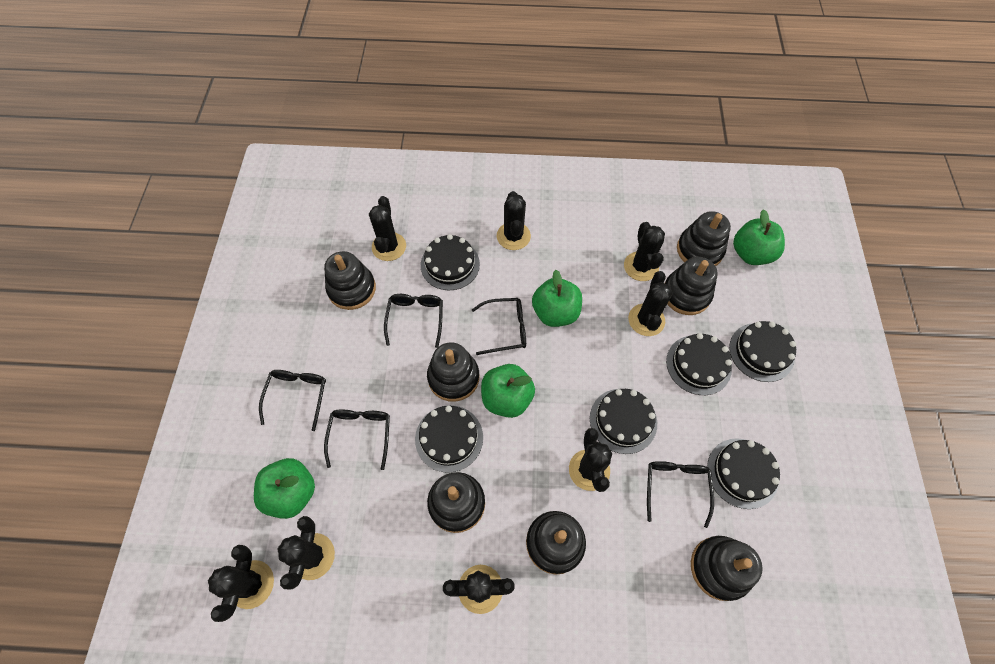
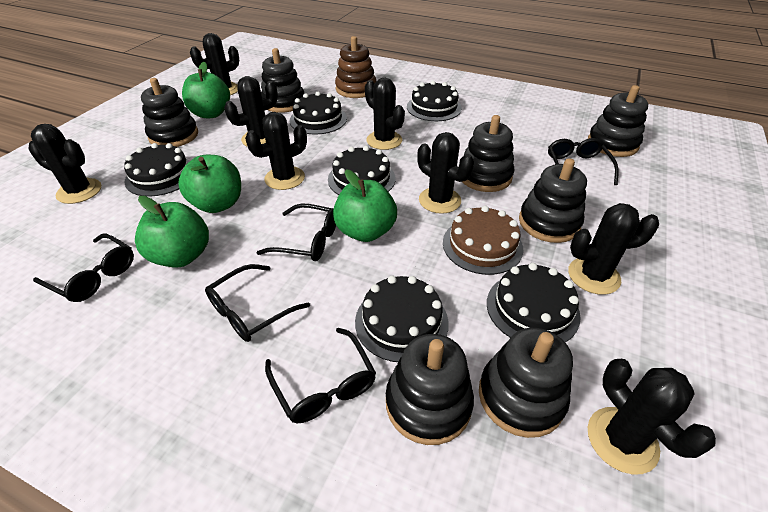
brown cake: none = 0 -> [443,206,523,275] = 1
brown stacking toy: none = 0 -> [335,36,376,98] = 1

